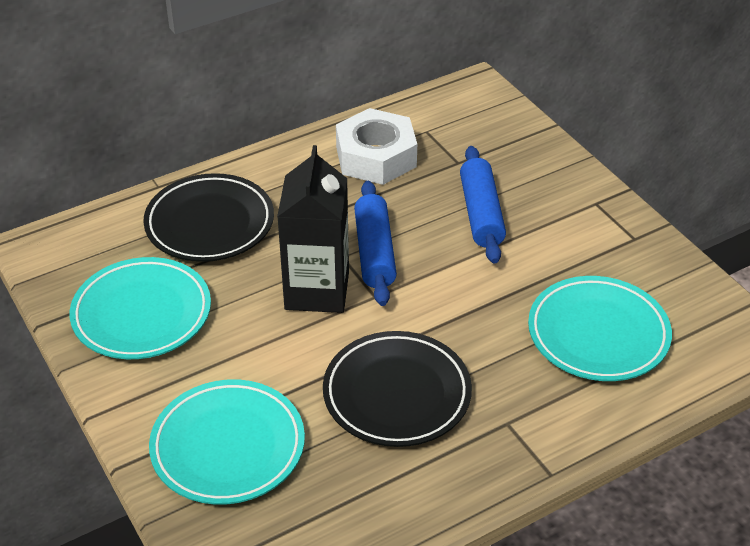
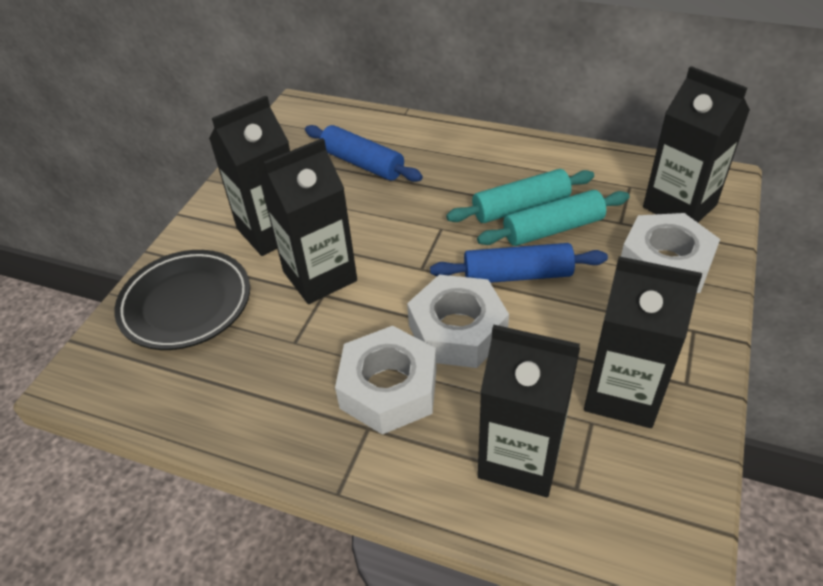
black carton: [277,145,349,313] = 1 -> [209,96,290,256] [260,138,357,304] [478,325,580,497] [584,256,702,428] [643,66,750,222] = 5
black plate: [143,173,274,262] [323,331,472,447] = 2 -> [114,250,250,350] = 1
turquoise plate: [70,257,211,359] [149,379,305,505] [528,276,672,381] = 3 -> none = 0
turquoise rolling pin: none = 0 -> [446,169,594,223] [477,190,629,246] = 2
white nut: [336,108,417,185] = 1 -> [335,326,437,435] [407,275,509,368] [621,213,720,293] = 3

